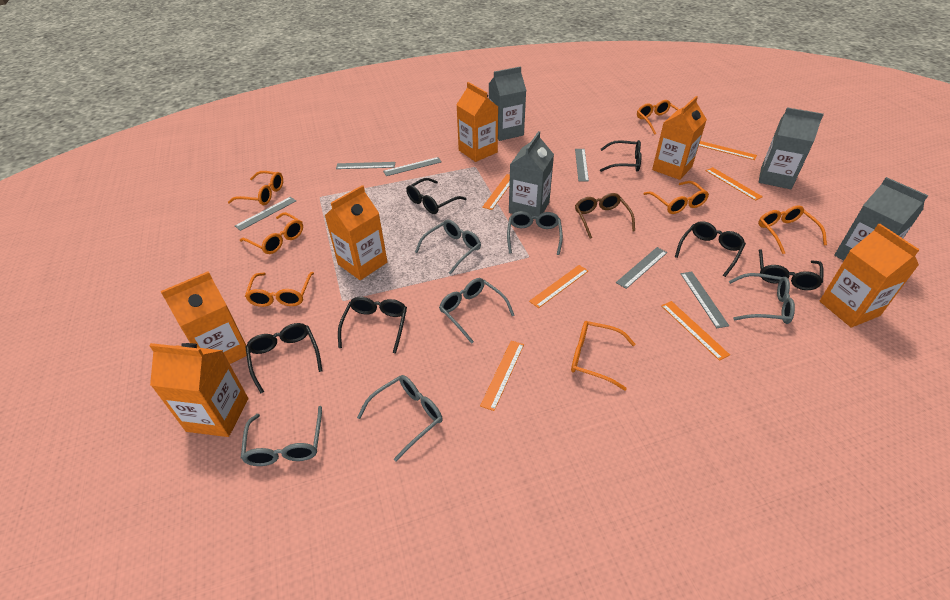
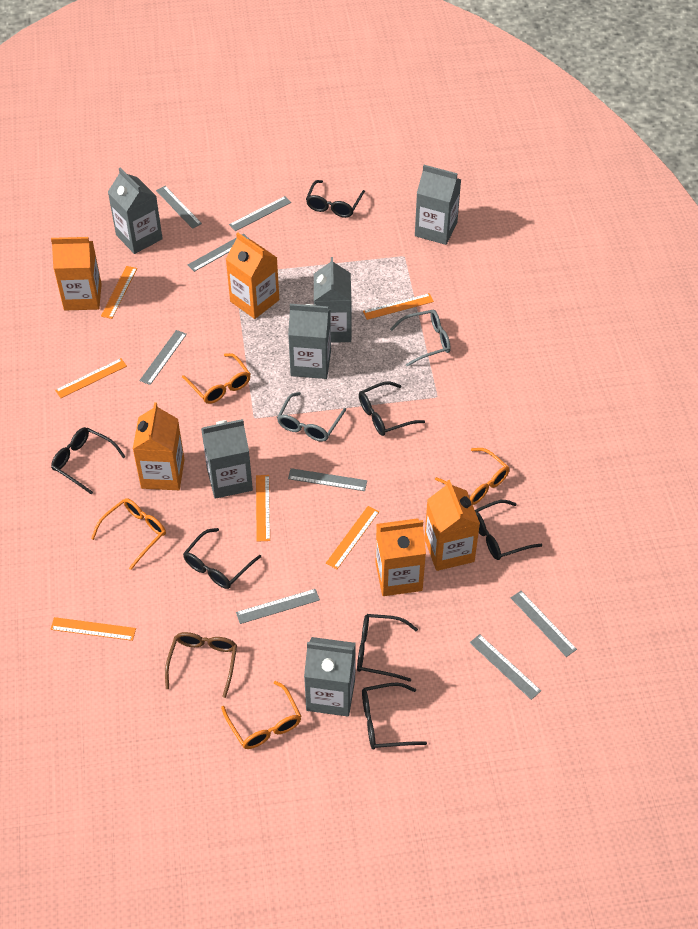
black glasses: [245,323,323,393] [338,297,407,354] [406,178,466,214] [600,140,642,172] [675,221,746,277] [759,249,824,290] = 6 -> [51,427,126,495] [183,528,261,589] [306,180,365,218] [357,614,418,682] [359,381,425,436] [362,683,427,750] [475,500,542,560] = 7
grey carton: [489,66,526,141] [509,131,554,219] [759,107,824,189] [834,177,929,261] = 4 -> [108,167,163,254] [201,419,253,499] [288,304,331,379] [304,637,356,717] [314,257,352,343] [415,165,461,245] = 6
grey glasses: [241,406,322,466] [357,375,443,461] [415,220,481,275] [439,278,515,344] [507,211,563,255] [729,273,795,324] = 6 -> [277,392,346,442] [390,310,451,366] = 2
grey ruler: [235,197,296,231] [336,162,395,169] [383,157,442,176] [575,149,589,182] [616,247,667,289] [680,272,729,328] = 6 -> [139,330,187,385] [156,186,202,229] [188,234,249,272] [229,196,291,231] [236,589,320,624] [288,468,367,491] [470,634,541,700] [511,591,577,657] = 8
orange carton: [149,343,248,437] [160,271,247,364] [325,185,387,280] [456,82,498,162] [652,96,707,180] [820,224,920,327] = 6 -> [51,237,102,310] [133,402,185,490] [226,233,279,319] [376,518,426,596] [424,480,480,571] = 5
orange glasses: [228,171,283,205] [240,212,303,254] [245,272,314,307] [571,321,636,391] [637,100,679,135] [644,181,709,214] [758,205,827,254] = 7 -> [91,498,166,570] [182,353,250,404] [221,681,301,749] [435,448,510,505] = 4

